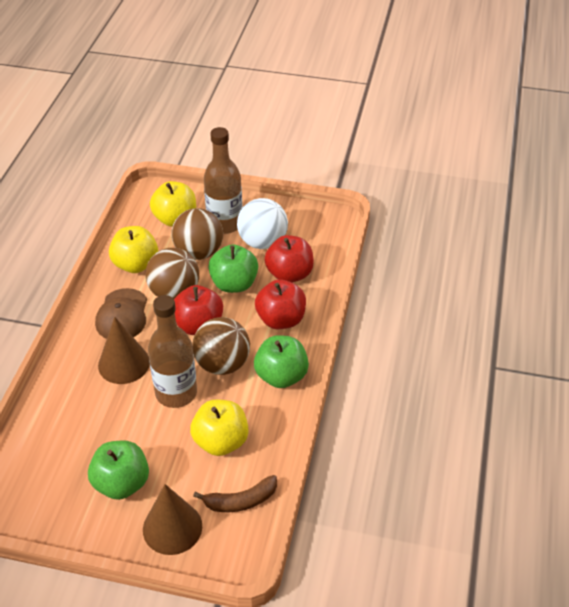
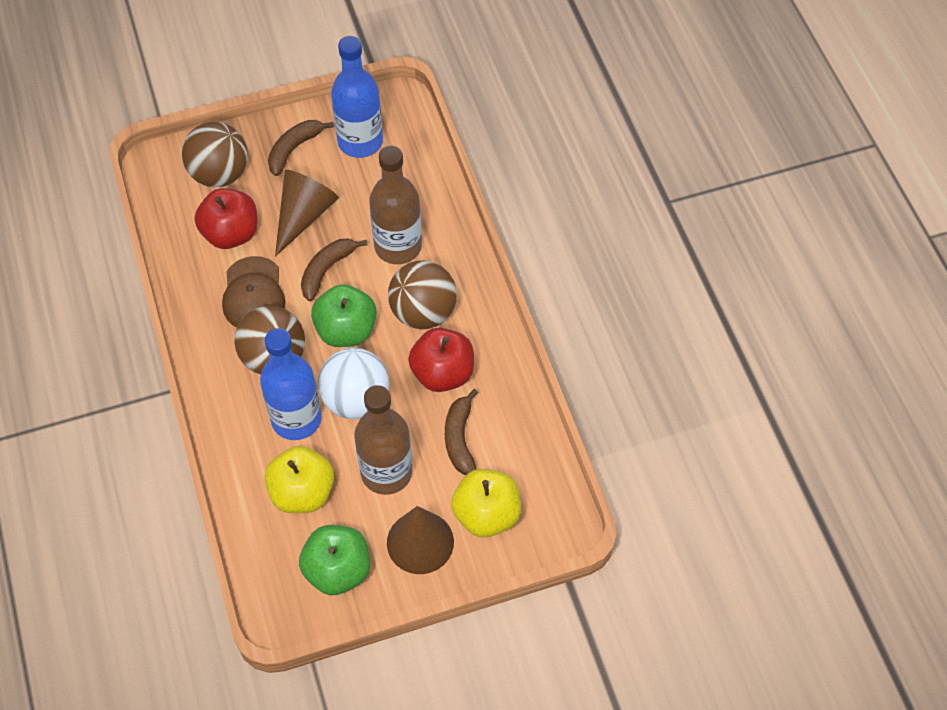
blue bottle: none = 0 -> [260,328,322,440] [331,36,383,158] = 2
brown banana: [193,475,277,512] = 1 -> [268,120,334,176] [301,239,367,301] [445,389,478,475] = 3
green apple: [88,440,149,500] [208,244,258,293] [254,335,309,388] = 3 -> [299,525,370,595] [311,284,376,347] = 2
red apple: [174,285,223,335] [255,279,306,329] [264,235,314,283] = 3 -> [195,188,257,249] [408,328,474,392] = 2
yellow apple: [109,226,158,273] [150,181,196,227] [190,400,249,456] = 3 -> [265,446,334,513] [451,469,521,537] = 2

